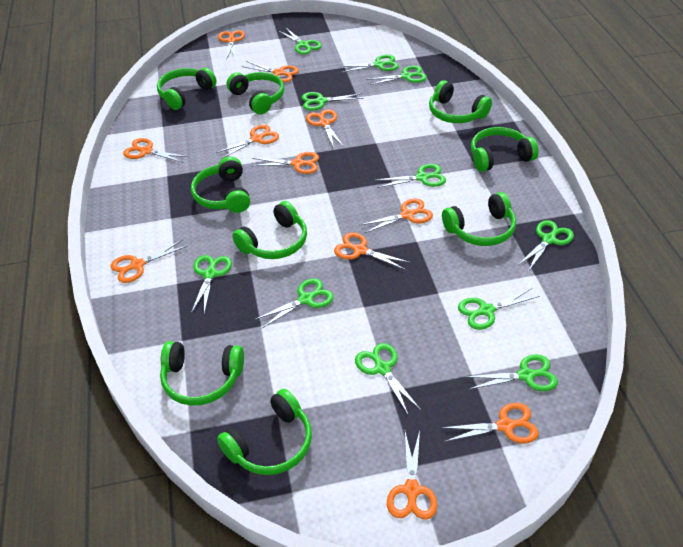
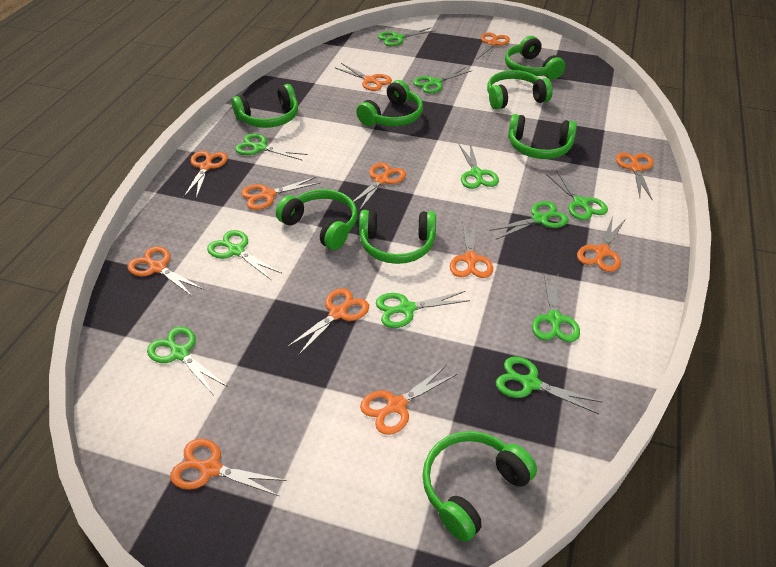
green headphones: [157,68,216,110] [160,341,244,406] [191,156,250,213] [217,389,312,475] [227,72,284,114] [232,201,307,259] [429,80,492,123] [442,192,516,246] [471,127,538,172] = 9 -> [232,84,298,128] [276,189,357,250] [356,80,423,126] [359,210,436,264] [422,431,537,542] [487,70,553,109] [505,36,565,80] [508,114,577,159] = 8
orange scissors: [111,240,187,283] [123,138,188,162] [216,125,279,159] [218,30,245,60] [242,61,299,82] [251,152,319,174] [306,109,344,148] [334,232,411,270] [359,199,433,234] [387,430,437,520] [441,403,539,444] = 11 -> [127,246,204,297] [170,439,287,496] [184,151,228,199] [241,177,320,210] [287,288,369,356] [336,63,392,91] [353,163,406,211] [360,365,457,435] [450,220,493,278] [476,32,510,61] [577,216,626,272] [616,152,654,201] = 12

